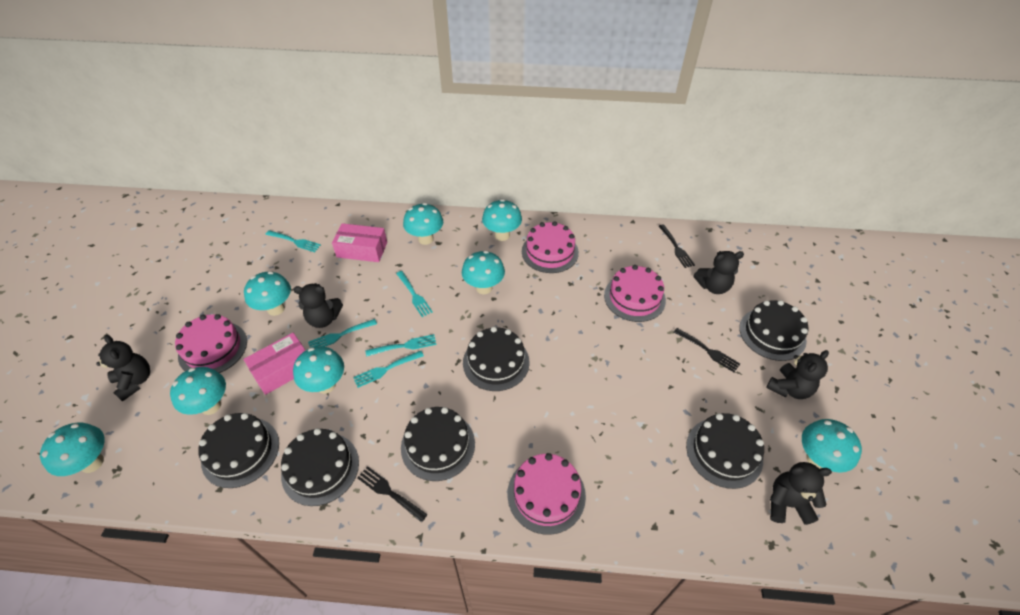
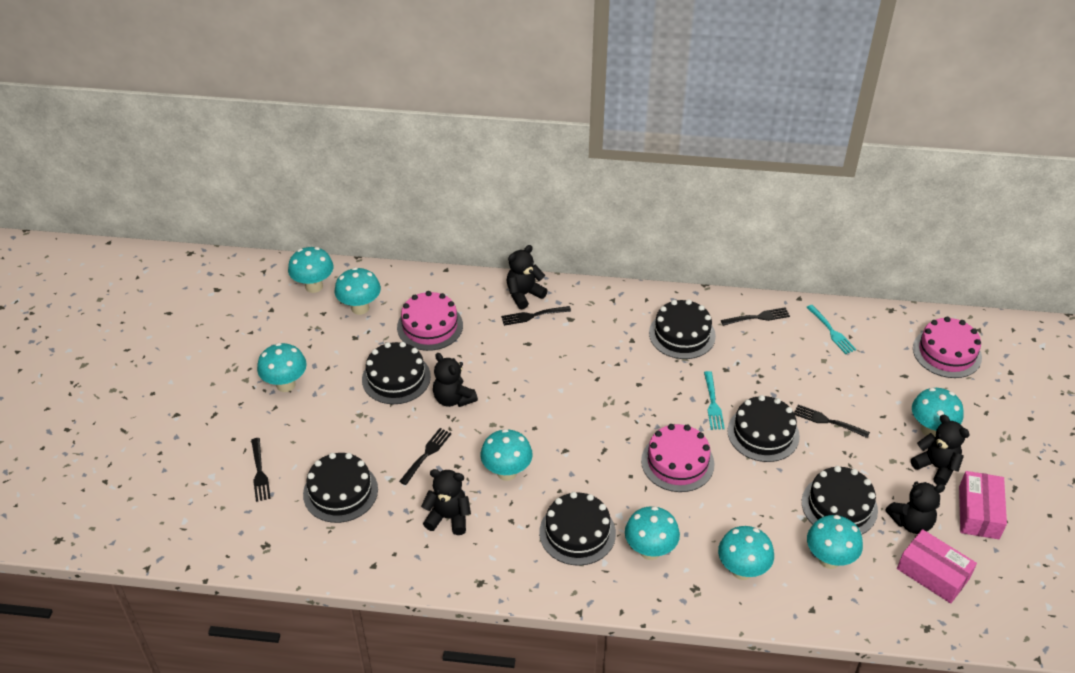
black fork: [357,466,428,522] [659,224,695,268] [673,328,740,372] = 3 -> [251,438,271,502] [399,428,451,485] [501,306,571,326] [721,307,790,326] [794,405,870,438] = 5
pink cake: [175,314,247,373] [507,453,586,535] [522,221,579,273] [604,265,666,322] = 4 -> [397,291,463,351] [641,424,715,492] [913,317,982,378] = 3
turquoise fork: [266,230,321,252] [308,319,377,348] [353,351,424,388] [365,334,437,357] [396,271,433,317] = 5 -> [704,371,725,430] [806,305,856,354] = 2

